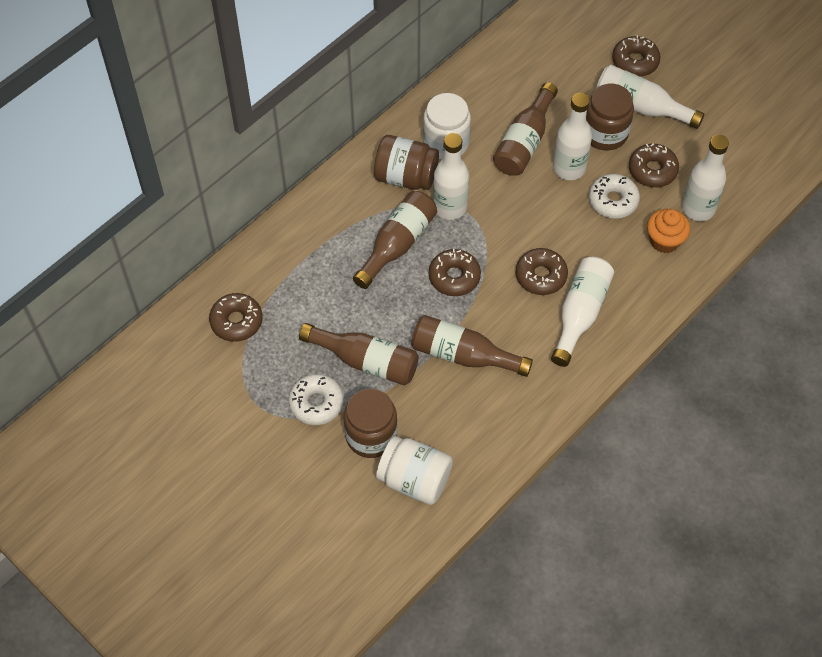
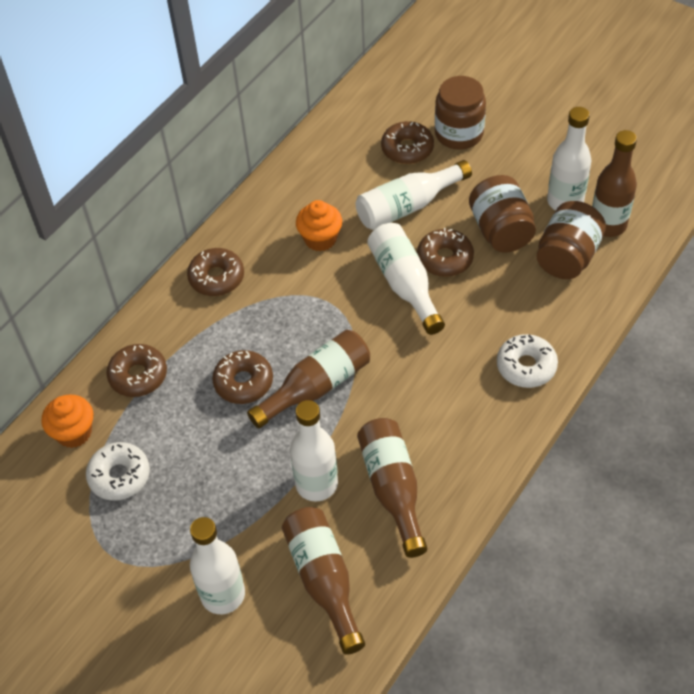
orange cupcake: [647,209,690,253] = 1 -> [42,394,93,448] [296,200,342,251] = 2
white jar: [376,436,453,505] [423,93,471,160] = 2 -> none = 0

